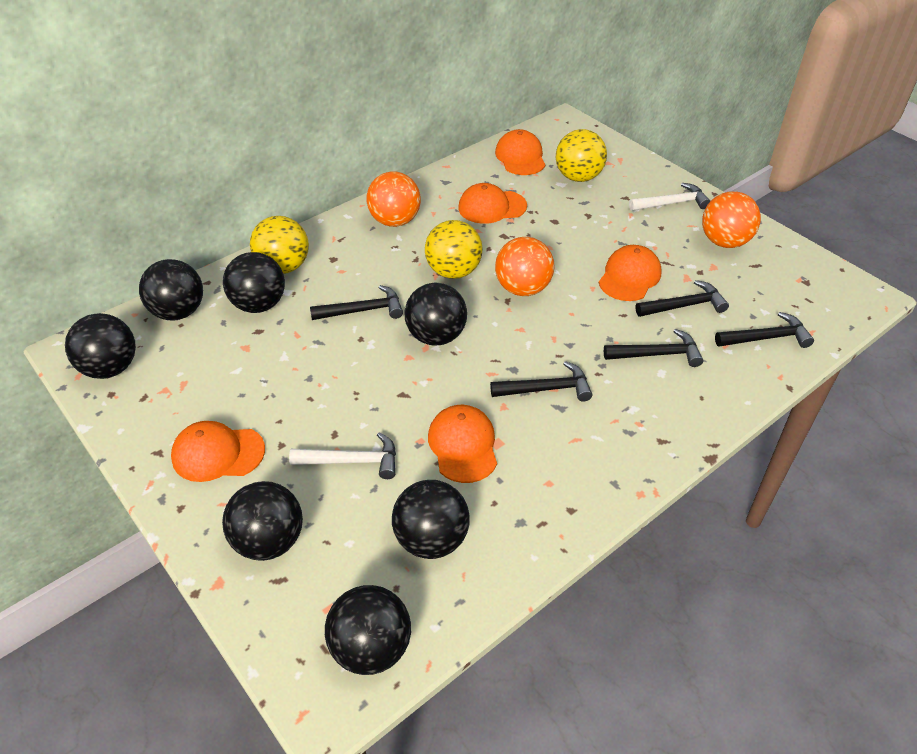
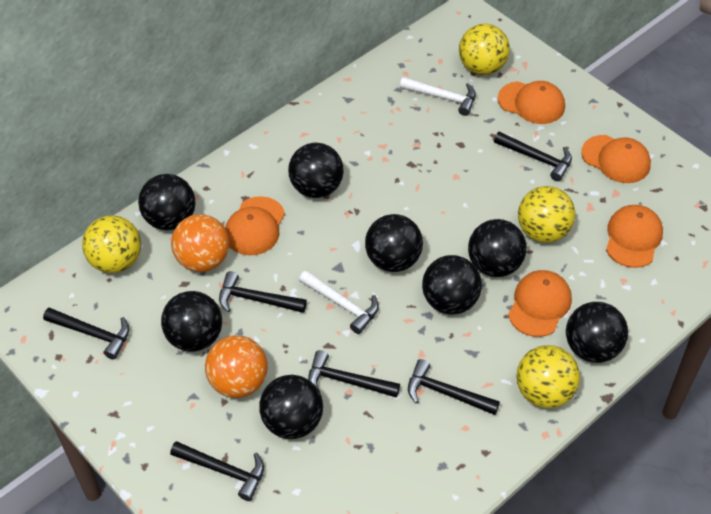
black ball: [65,313,136,379] [139,259,203,321] [222,481,303,561] [223,252,285,313] [325,585,411,675] [392,480,470,559] [405,283,467,346] = 7 -> [138,174,196,230] [161,291,222,352] [259,375,323,439] [288,143,344,198] [365,214,423,272] [422,255,482,315] [468,219,527,277] [566,302,628,363] = 8
black hammer: [310,285,403,320] [490,361,592,402] [604,329,703,367] [636,280,729,317] [715,312,814,348] = 5 -> [43,308,130,360] [170,441,264,501] [219,271,307,313] [308,350,400,398] [408,359,500,415] [494,132,572,181] = 6
orange ball: [366,171,421,227] [495,237,555,296] [702,191,761,248] = 3 -> [171,214,230,272] [205,335,268,398] = 2
yellow ball: [250,216,309,274] [425,220,483,279] [556,129,607,182] = 3 -> [82,215,141,273] [459,24,510,75] [516,345,580,408] [518,186,575,243] = 4

